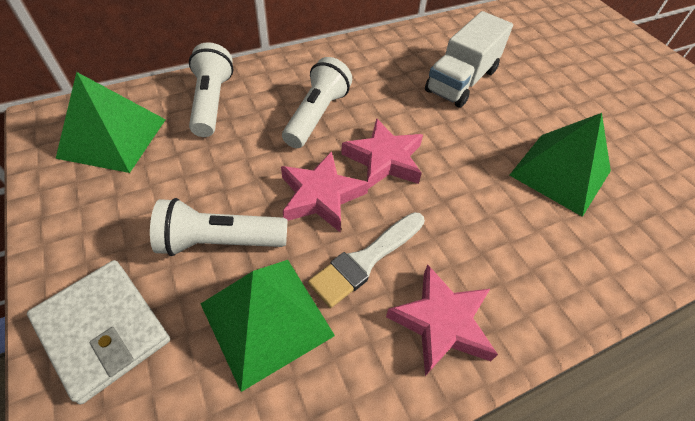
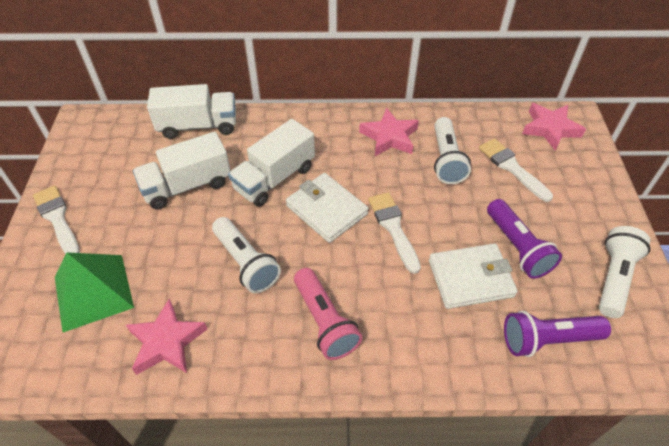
green pyramid: [56,72,166,173] [201,260,335,392] [509,113,611,217] = 3 -> [55,252,134,332] = 1
pink flashlight: none = 0 -> [294,268,362,360] = 1
purple flashlight: none = 0 -> [487,199,562,279] [504,311,611,357] = 2
white brush: [308,212,425,308] = 1 -> [33,185,80,254] [368,192,421,274] [479,138,553,202] = 3
white truck: [425,11,513,107] = 1 -> [133,132,231,210] [147,84,236,139] [228,119,315,207] = 3
white wallet: [27,260,170,404] = 1 -> [286,173,369,243] [429,243,518,309] = 2

